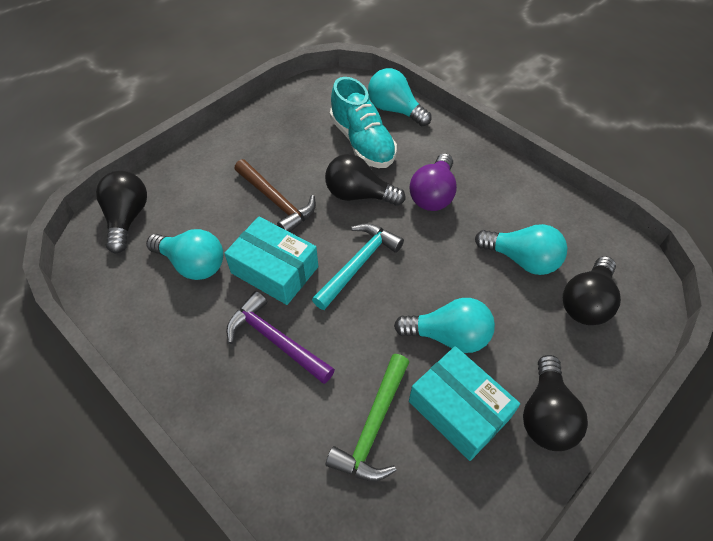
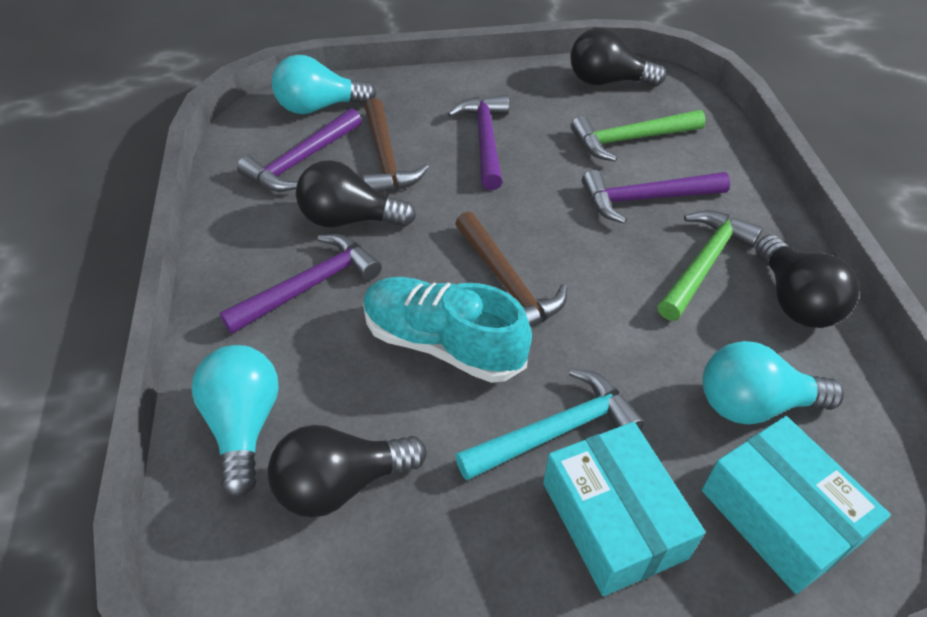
brown hammer: [235,159,316,232] = 1 -> [362,98,429,193] [455,211,567,327] = 2
green hammer: [326,354,409,481] = 1 -> [570,110,706,162] [657,210,763,321] = 2
purple hammer: [226,291,335,384] = 1 -> [219,234,382,334] [237,108,362,192] [448,95,509,190] [582,170,730,224] = 4
purple light bulb: [410,153,457,211] = 1 -> none = 0
turquoise light bulb: [146,229,223,280] [368,68,431,126] [394,298,495,353] [475,224,568,275] = 4 -> [192,345,279,498] [272,55,377,114] [702,341,844,424] = 3

